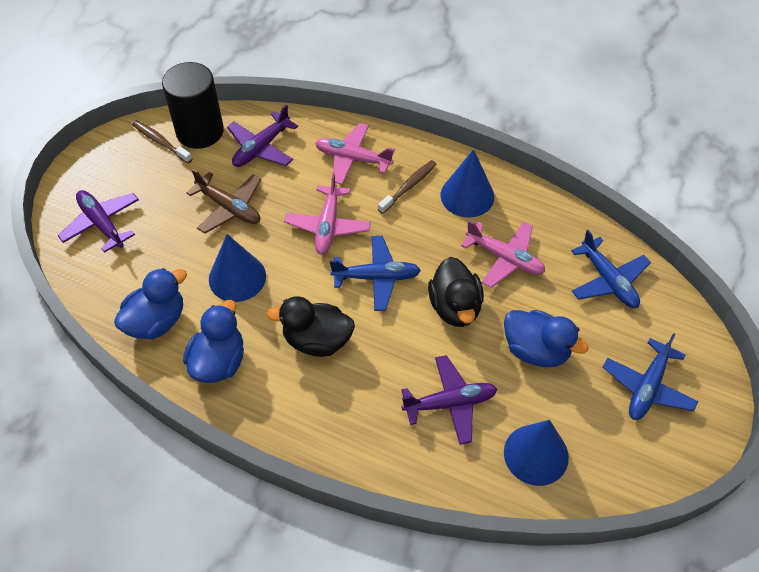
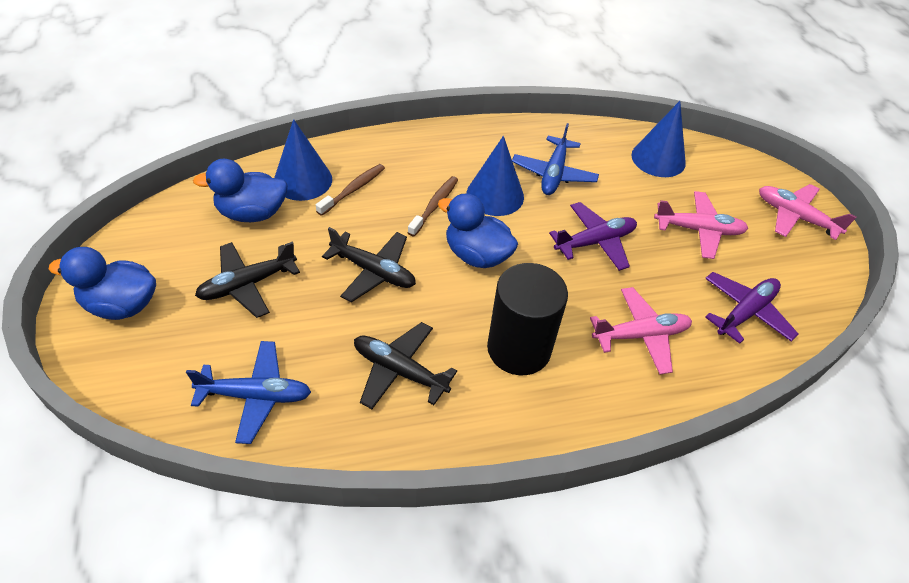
black duck: [267,296,355,357] [428,257,484,327] = 2 -> none = 0
black plane: none = 0 -> [195,241,300,318] [322,227,416,302] [354,322,457,409] = 3
blue plane: [330,236,421,311] [571,230,651,308] [603,333,698,420] = 3 -> [186,341,311,444] [512,123,599,195] = 2
brown plane: [187,169,261,234] = 1 -> none = 0
purple plane: [57,190,139,253] [227,104,298,167] [401,355,497,445] = 3 -> [549,202,637,271] [705,272,798,344] = 2

